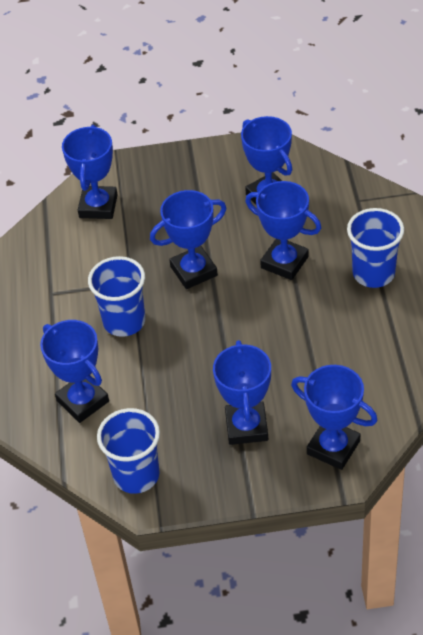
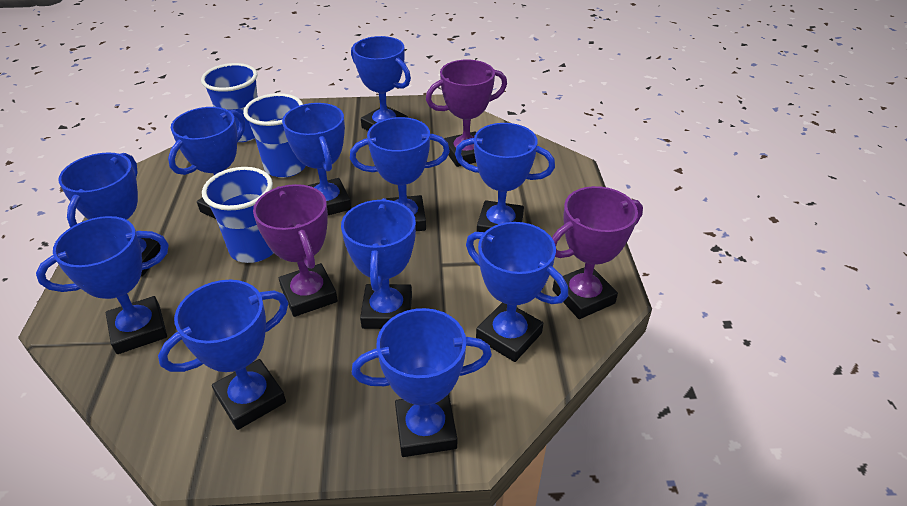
blue trophy: [40,320,109,423] [62,125,118,219] [150,190,226,289] [213,340,271,445] [241,116,292,204] [245,181,321,280] [291,365,378,470] = 7 -> [36,216,169,354] [58,152,161,277] [158,280,289,430] [168,107,245,219] [282,103,351,215] [341,198,416,329] [350,117,450,231] [351,36,411,131] [352,308,492,457] [455,123,555,232] [466,222,568,362] = 11
purple trophy: none = 0 -> [253,184,338,317] [426,59,507,167] [552,186,643,319] = 3

